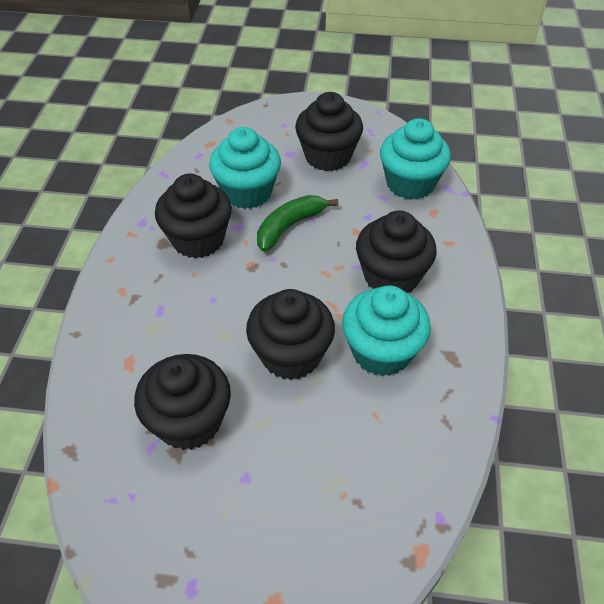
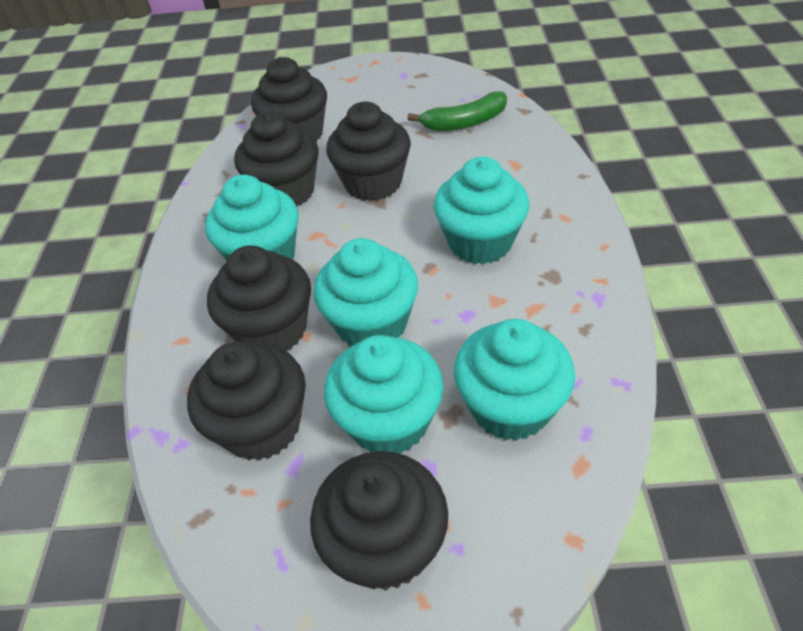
black cupcake: [134,354,231,450] [155,174,232,259] [246,289,335,380] [295,92,363,171] [356,211,437,293] = 5 -> [187,341,306,461] [207,246,311,351] [234,111,319,207] [251,57,327,142] [310,451,448,590] [326,102,411,201] = 6
turquoise cupcake: [209,127,281,209] [342,285,431,376] [380,118,451,200] = 3 -> [205,175,299,260] [314,238,418,346] [324,335,444,454] [434,156,529,264] [454,319,575,441] = 5

